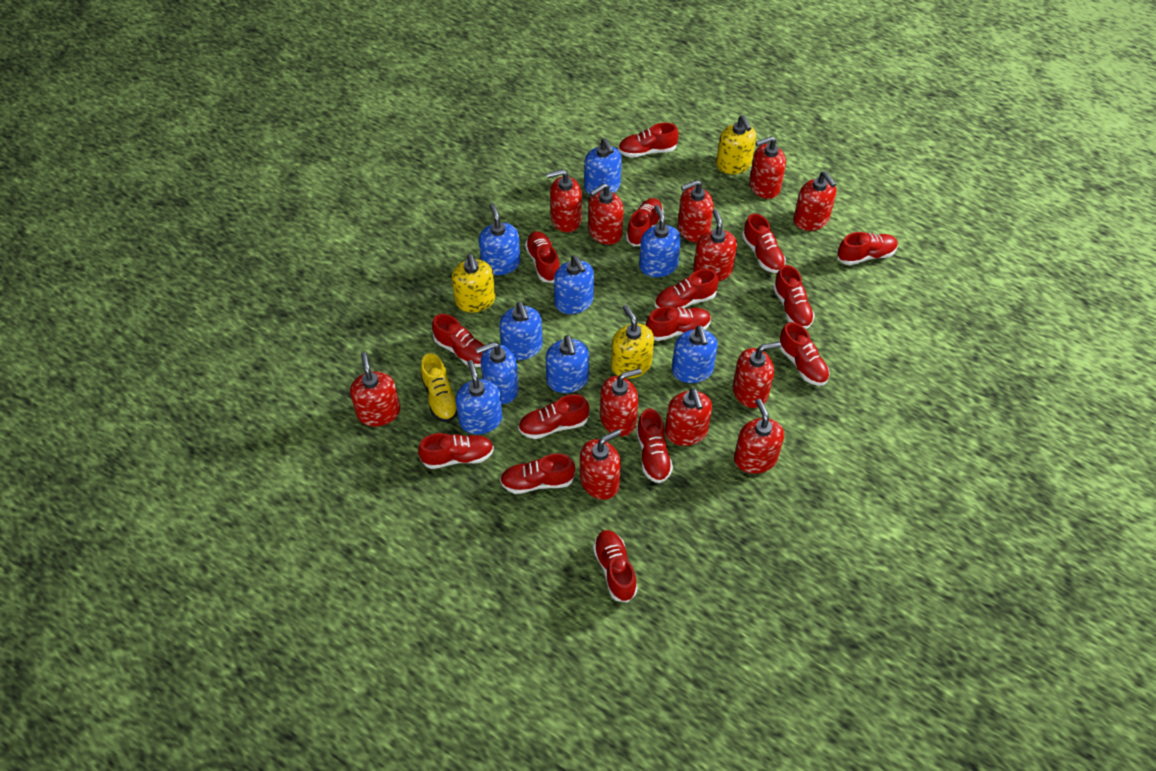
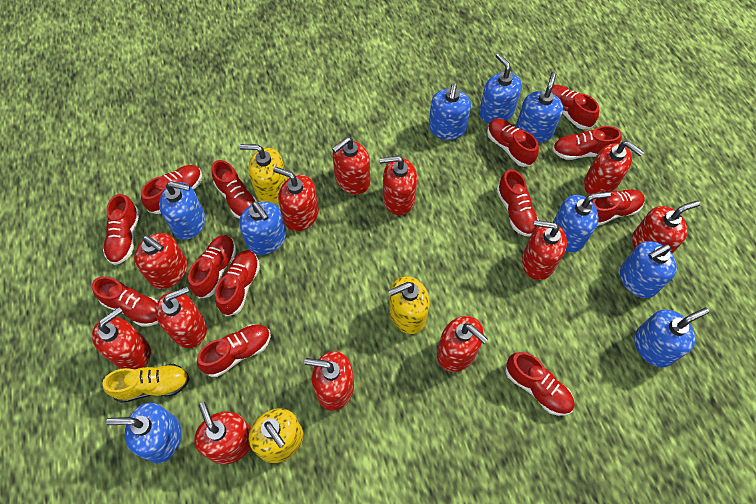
red shoe: [418,433,494,469] [432,314,484,367] [500,454,575,494] [518,394,589,439] [525,231,560,283] [593,530,638,603] [618,123,678,158] [626,198,664,246] [636,408,673,483] [646,306,711,341] [655,269,719,308] [742,213,786,273] [773,265,815,329] [778,322,830,386] [837,232,898,265] = 15 -> [92,276,158,327] [103,194,140,265] [141,165,202,214] [188,235,236,299] [197,324,271,377] [212,160,258,219] [215,250,260,316] [487,119,539,167] [497,169,539,237] [505,352,574,416] [551,85,599,129] [552,126,622,160] [592,189,645,226] = 13

